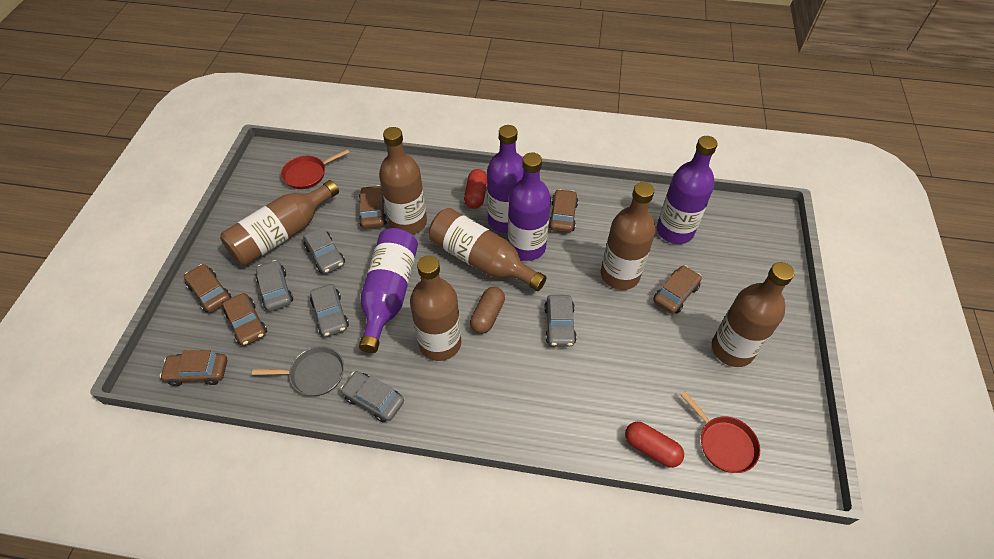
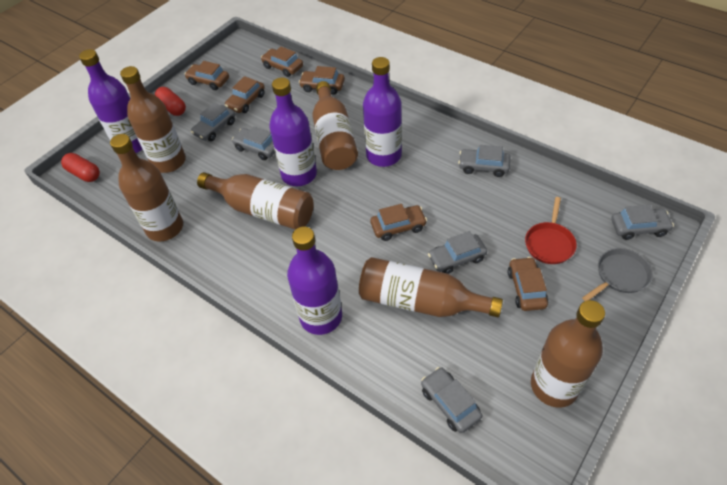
brown capsule: [470,287,505,334] = 1 -> none = 0
grey car: [256,260,293,311] [303,227,345,274] [310,284,349,337] [340,371,404,422] [544,295,577,347] = 5 -> [191,102,235,141] [232,126,275,160] [421,367,482,433] [428,231,487,274] [458,145,510,177] [611,205,674,240] = 6
red pan: [281,149,350,189] [680,391,760,473] = 2 -> [525,197,577,264] = 1

